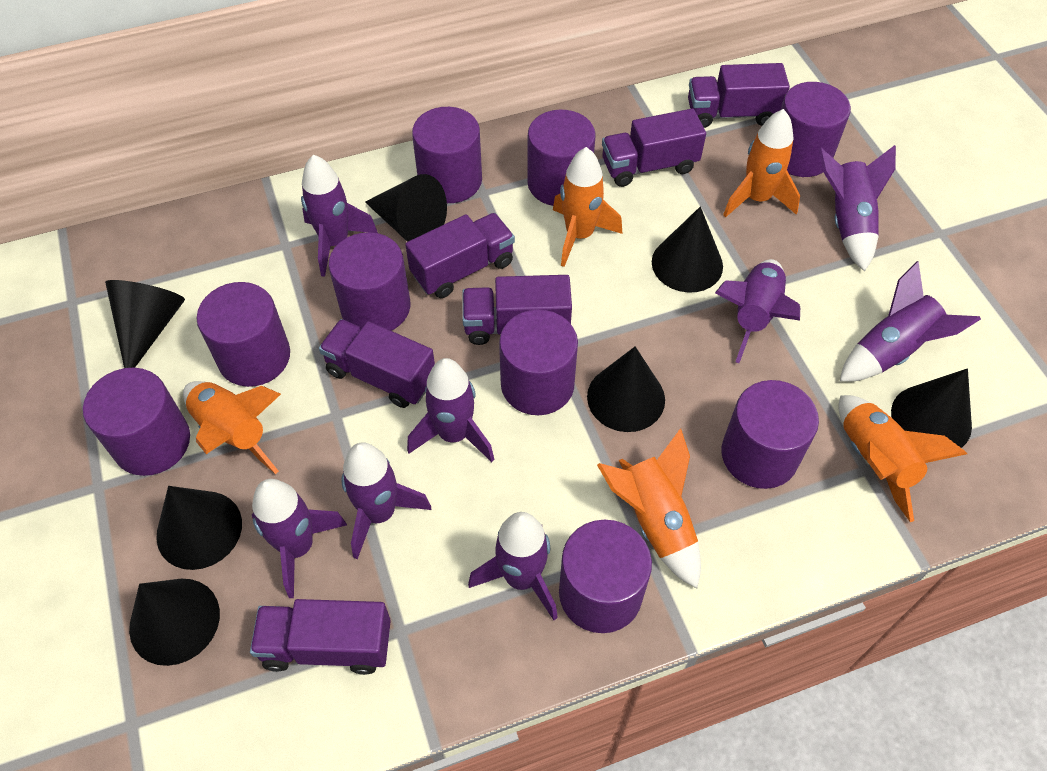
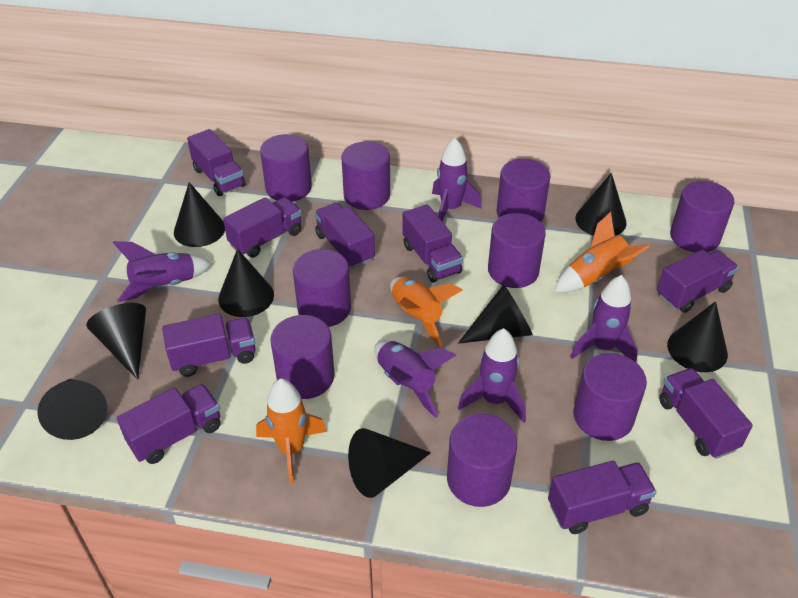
black cone: [105,280,185,368] [129,579,220,666] [156,486,242,570] [365,174,447,242] [587,347,665,432] [652,207,723,292] [891,369,972,448] = 7 -> [37,379,107,440] [86,303,146,380] [174,182,225,247] [218,249,274,317] [348,428,431,498] [458,284,533,344] [575,173,627,236] [667,301,728,372] = 8
orange rocket: [183,381,281,474] [553,147,623,267] [597,428,701,588] [723,109,800,218] [839,395,967,522] = 5 -> [256,378,327,484] [390,277,463,348] [554,212,650,292] = 3
purple rocket: [252,479,347,598] [301,155,378,277] [341,442,431,559] [407,358,494,462] [468,512,558,620] [715,259,800,363] [818,145,896,272] [840,261,981,382] = 8 -> [113,241,212,302] [374,340,457,418] [432,138,482,221] [458,328,526,423] [571,275,638,362] = 5
purple truck: [250,599,391,675] [319,319,435,408] [405,213,515,298] [462,275,572,345] [602,109,706,187] [688,63,790,128] = 6 -> [117,384,220,464] [162,314,256,377] [187,129,246,196] [223,197,302,258] [315,203,375,268] [402,204,463,282] [548,461,656,534] [657,250,739,313] [659,368,753,459] = 9

